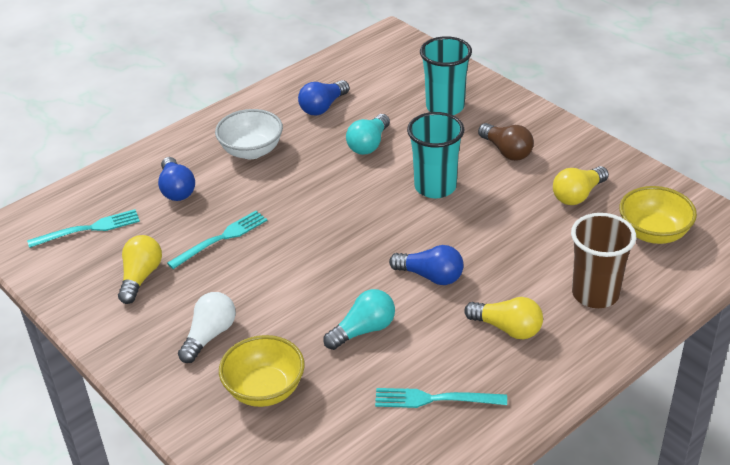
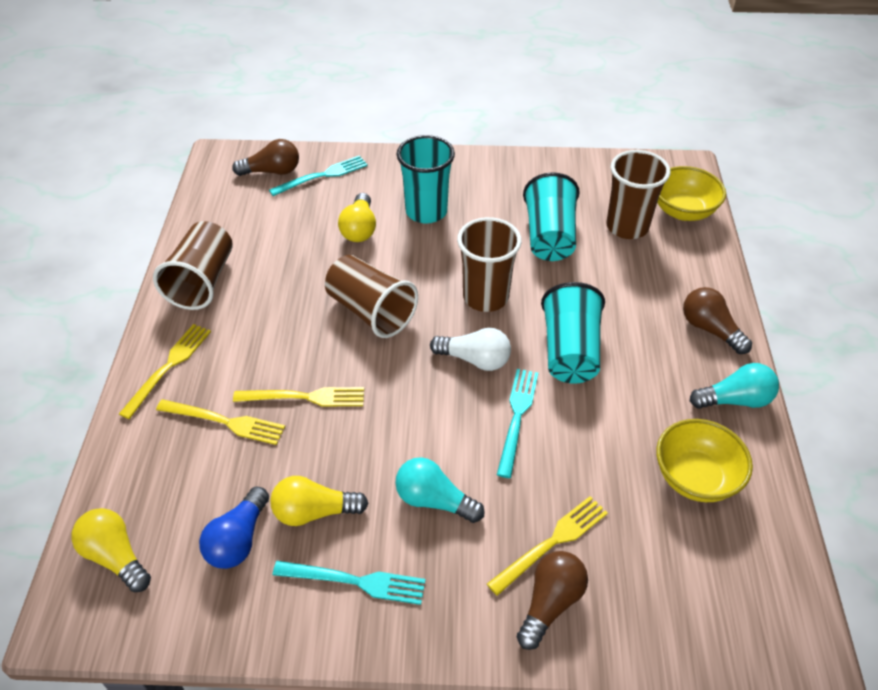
blue light bulb: [158,157,195,201] [298,80,349,115] [389,245,464,285] = 3 -> [199,486,269,569] = 1
brown cup: [571,213,636,308] = 1 -> [153,221,233,310] [325,255,418,338] [457,217,522,312] [606,150,670,239] = 4
brown light bulb: [478,123,534,161] = 1 -> [232,139,299,176] [517,551,588,650] [683,287,752,354] = 3
turquoise cup: [407,112,464,198] [420,36,472,115] = 2 -> [397,135,455,224] [523,173,580,261] [541,282,605,384] = 3
white bowl: [215,109,283,159] = 1 -> none = 0
yellow fork: none = 0 -> [119,324,211,419] [156,399,286,445] [233,387,364,407] [487,496,608,596] = 4

